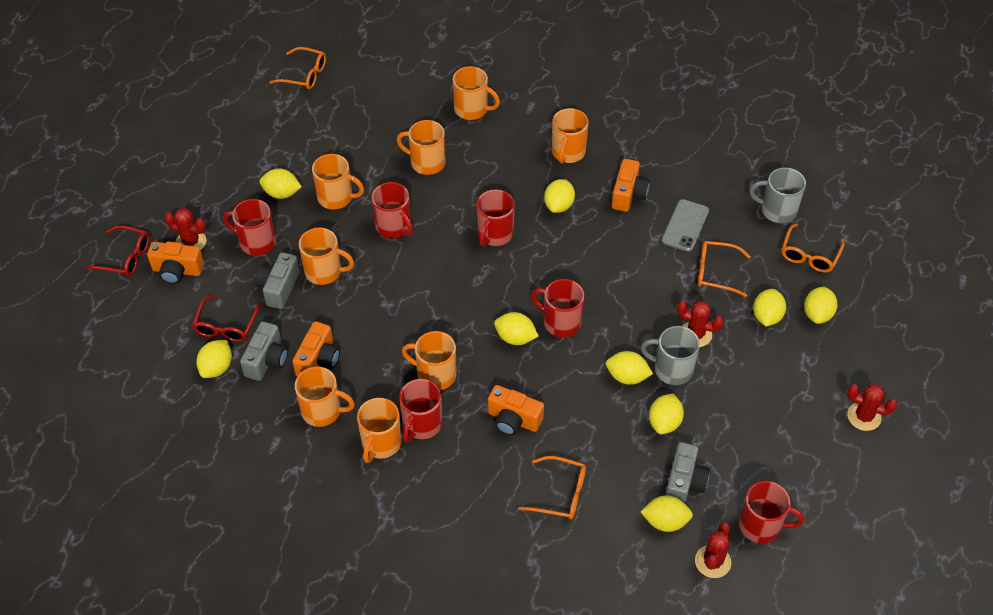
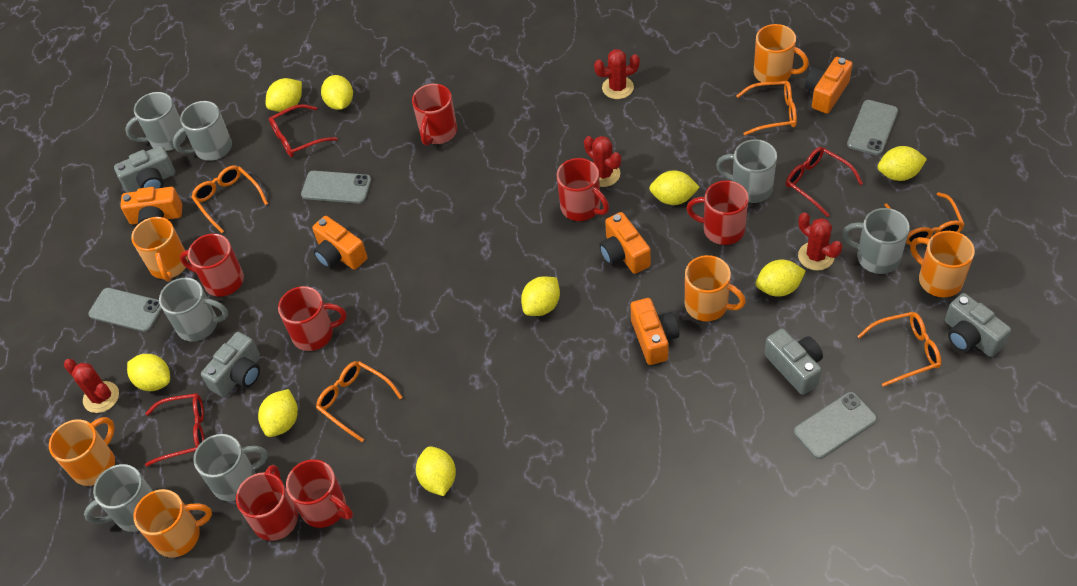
grey camera: [240,321,288,381] [256,252,300,309] [666,442,710,504] = 3 -> [114,146,175,193] [201,332,260,397] [764,328,823,395] [945,293,1011,357] = 4
grey mug: [641,326,700,385] [749,167,806,223] = 2 -> [84,464,153,532] [125,92,186,151] [159,278,228,342] [173,101,232,161] [193,434,268,501] [716,139,777,203] [842,208,910,274] = 7
grey phone: [662,199,709,252] = 1 -> [88,288,162,332] [301,171,371,204] [794,392,877,459] [847,100,898,155] = 4
orange camera: [147,242,204,284] [292,322,340,376] [488,385,544,436] [612,159,650,212] = 4 -> [120,187,182,224] [312,216,367,270] [599,212,651,274] [630,298,679,365] [805,57,853,114] = 5
orange glasses: [269,47,326,90] [518,456,586,519] [698,241,751,297] [782,224,845,273] = 4 -> [191,166,268,233] [316,361,403,442] [736,81,797,136] [857,312,941,387] [884,192,965,245] = 5
orange mug: [295,367,355,427] [299,228,354,285] [312,154,364,209] [357,398,402,463] [396,120,446,175] [402,331,457,390] [453,66,500,120] [552,108,589,164] = 8 -> [49,417,115,486] [131,217,188,282] [134,489,212,557] [685,255,746,321] [754,24,809,82] [910,231,975,297] = 6
red glasses: [85,225,150,276] [192,294,261,342] = 2 -> [145,393,204,467] [269,104,338,157] [786,147,863,217] = 3
red mug: [223,199,276,256] [372,182,413,238] [399,379,443,443] [477,189,515,247] [531,279,584,337] [739,481,804,543] = 6 -> [180,233,244,297] [236,465,298,541] [278,286,346,351] [286,459,353,528] [412,84,457,146] [557,158,609,221] [686,180,749,245] = 7

